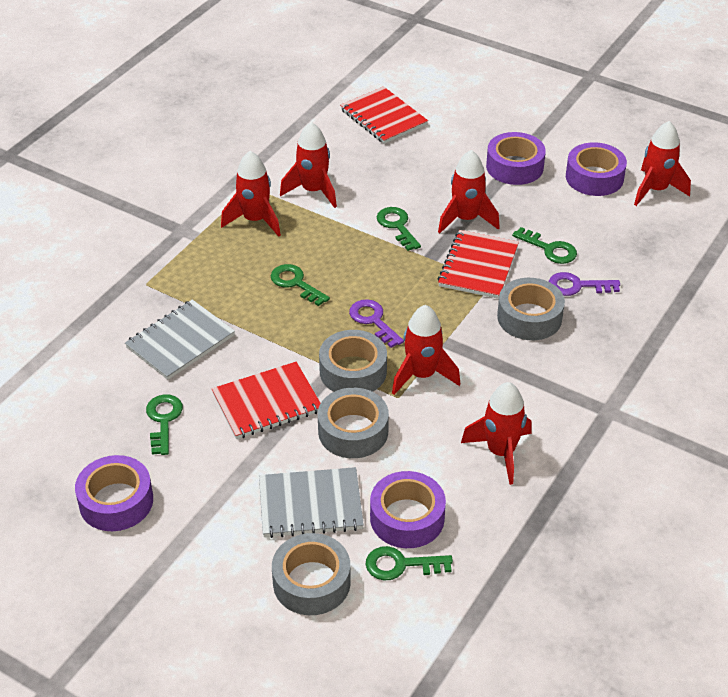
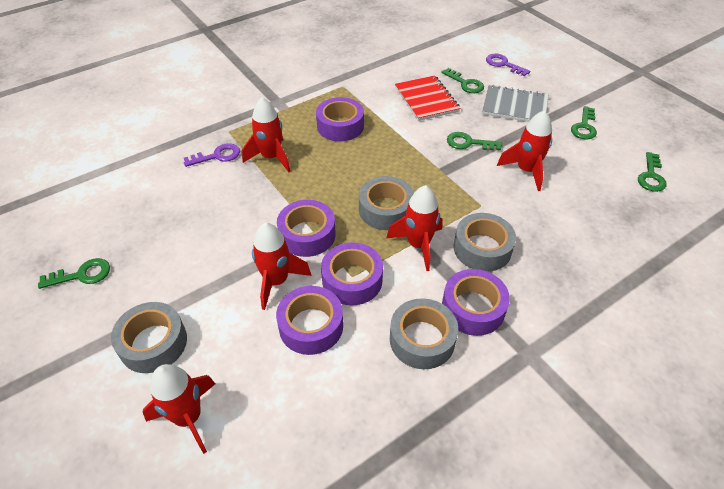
grey notebook: [125,299,235,380] [259,467,364,538] = 2 -> [482,85,548,122] = 1
purple tape: [75,455,153,531] [370,471,446,548] [486,132,546,185] [566,142,627,196] = 4 -> [276,286,343,355] [277,200,336,257] [316,97,364,141] [321,242,383,305] [442,269,510,336] = 5
red notebook: [212,362,321,439] [340,86,428,144] [438,230,519,299] = 3 -> [395,75,460,121] = 1
red rocket: [221,151,281,237] [280,122,337,208] [392,305,460,395] [438,150,500,233] [461,382,532,485] [634,121,691,206] = 6 -> [143,364,215,454] [242,97,291,172] [252,223,312,310] [387,185,443,271] [497,110,552,191] = 5

